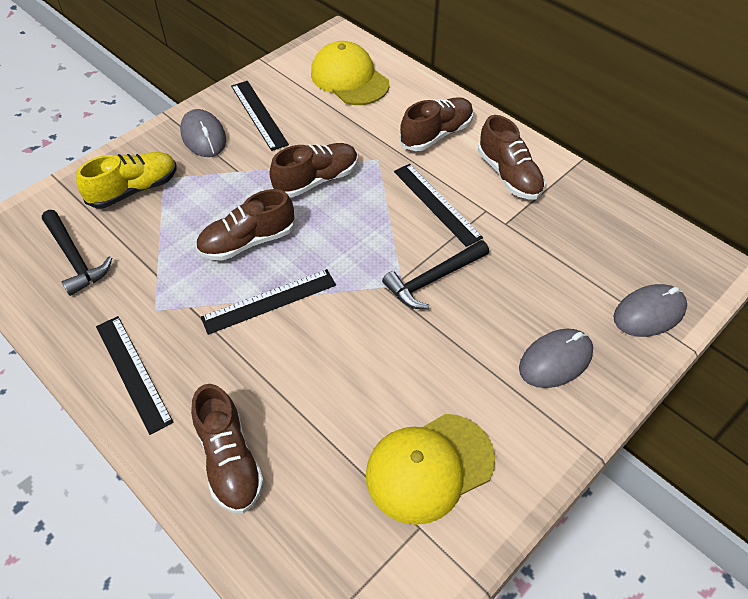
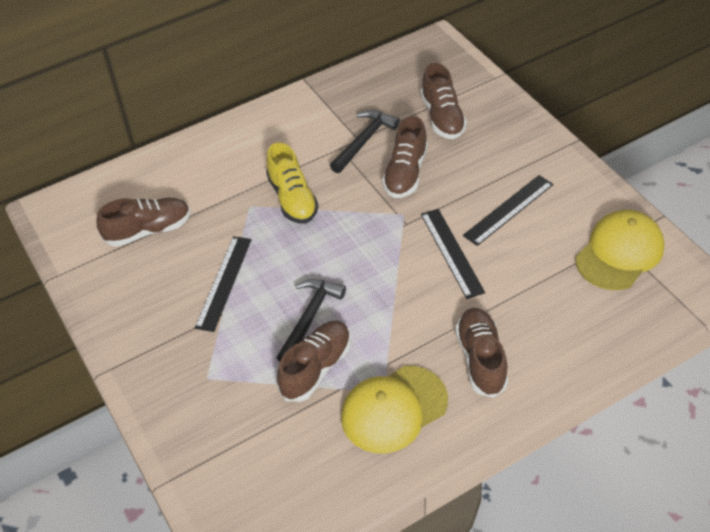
black ruler: [96,316,173,435] [201,269,336,335] [231,81,289,151] [394,164,483,247] = 4 -> [195,236,251,332] [421,209,485,299] [463,175,554,246] = 3
grey mouse: [180,109,226,157] [519,329,593,388] [614,284,687,337] = 3 -> none = 0

